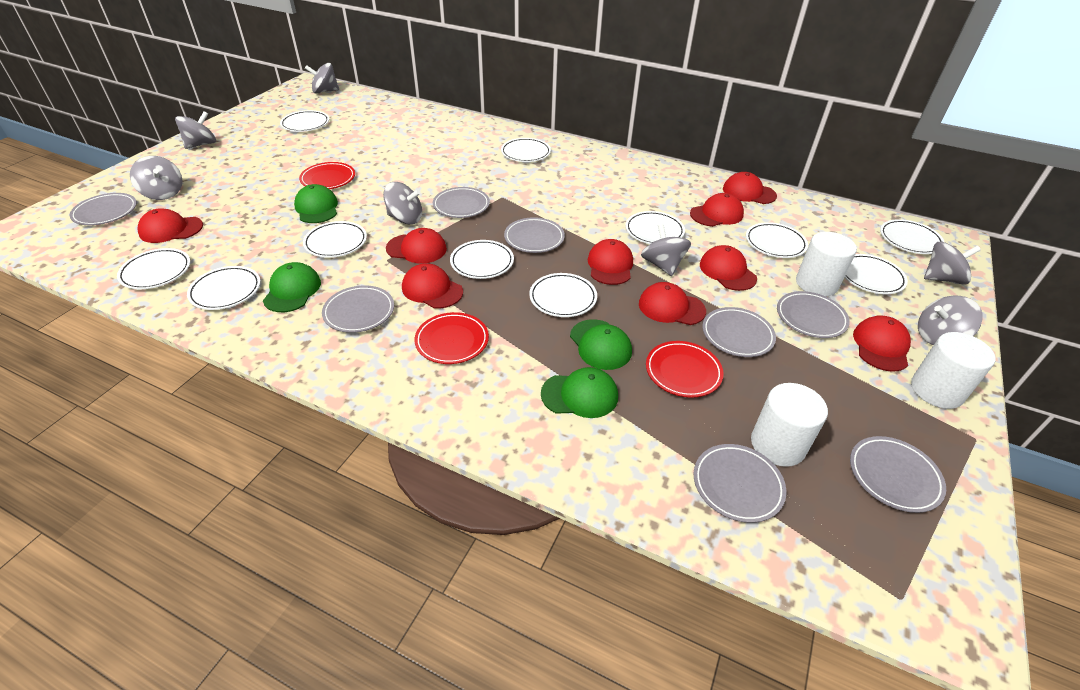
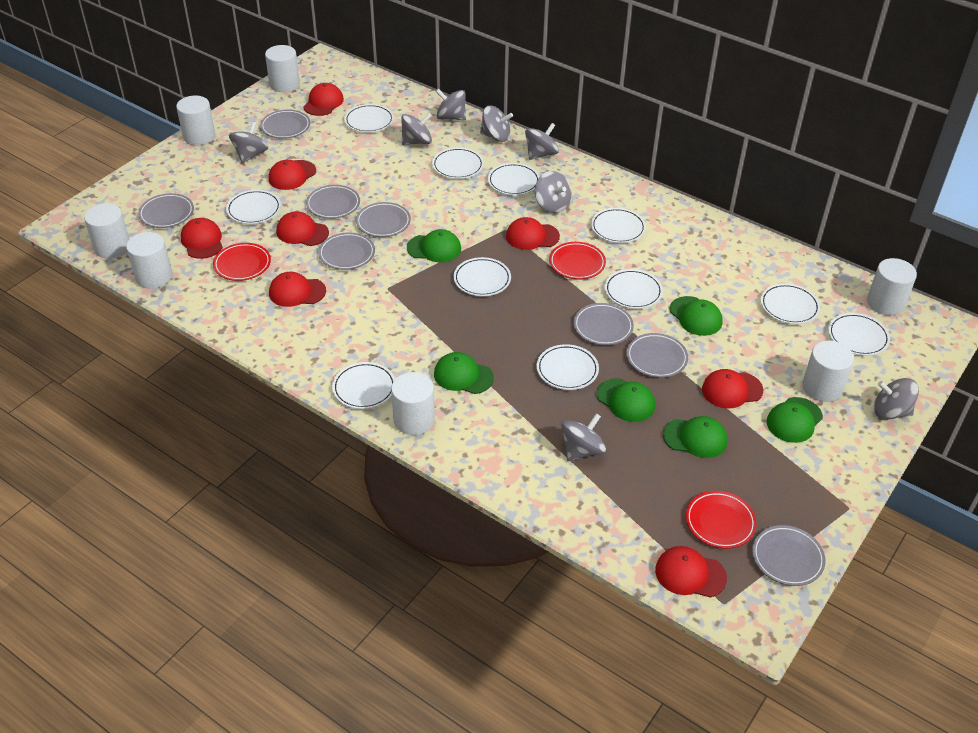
green cap: [263,262,321,312] [294,184,338,223] [541,367,618,418] [570,319,632,370] = 4 -> [407,229,461,262] [434,352,494,394] [597,378,655,422] [663,416,727,458] [670,296,723,336] [766,397,823,443] = 6
grey spinning top: [130,156,182,200] [175,111,216,149] [305,63,339,93] [383,182,422,224] [641,224,691,276] [918,296,983,345] [924,242,981,285] = 7 -> [229,121,268,163] [401,113,432,145] [436,89,466,120] [480,106,513,142] [525,123,559,160] [535,171,571,213] [561,413,606,461] [874,378,919,420] = 8
red cap: [138,208,203,243] [386,228,447,264] [402,263,463,309] [588,239,633,285] [639,282,706,325] [690,193,744,227] [700,245,757,291] [723,172,777,204] [853,315,911,372] = 9 -> [180,218,223,259] [268,160,316,190] [269,272,326,307] [276,211,329,246] [303,83,344,116] [506,217,560,250] [655,546,727,598] [702,369,763,409] = 8
white cylinder: [751,383,828,467] [796,232,857,297] [911,332,996,409] = 3 -> [84,203,129,259] [126,232,172,289] [176,96,215,145] [265,45,300,92] [391,372,435,435] [802,341,854,402] [867,258,917,316] = 7

